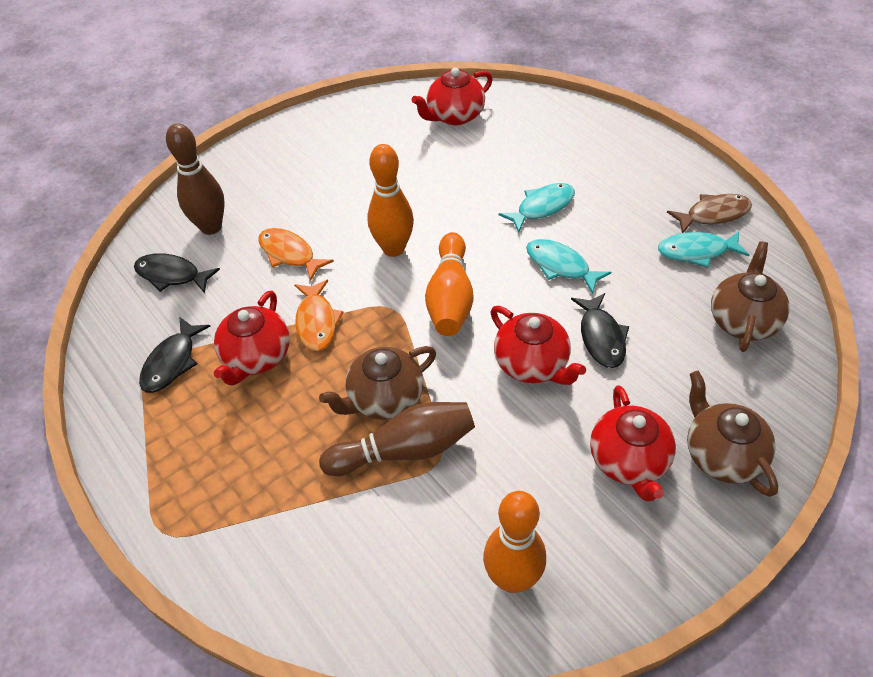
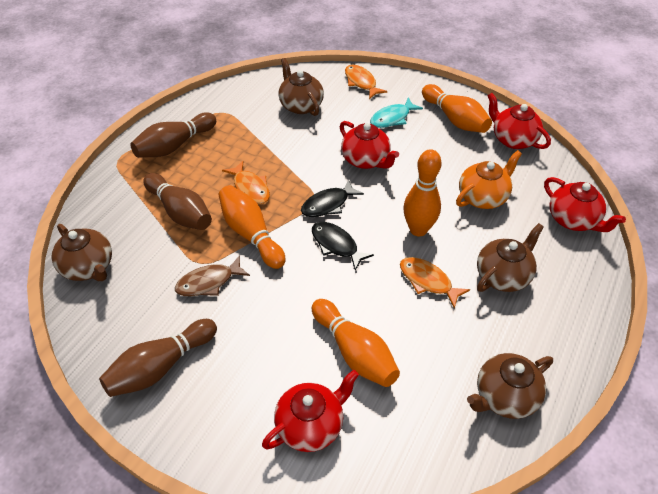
black fish: [134,253,220,294] [139,317,210,393] [571,293,629,368] = 3 -> [301,179,364,217] [312,222,374,271] = 2
brown bowling pin: [166,123,225,235] [319,402,475,476] = 2 -> [99,319,217,397] [130,112,216,158] [143,173,212,230] = 3
brown teapot: [319,346,436,420] [687,371,778,497] [711,241,790,352] = 3 -> [52,224,112,281] [278,58,324,116] [467,353,553,419] [477,223,544,292] = 4
orange bowling pin: [367,144,414,257] [425,232,474,336] [483,491,546,593] = 3 -> [218,185,285,269] [312,299,400,387] [403,149,441,236] [422,84,492,133] = 4
orange fish: [258,228,334,281] [294,279,343,351] = 2 -> [222,161,270,204] [345,65,388,99] [400,257,470,308] = 3
orange teapot: none = 0 -> [456,150,522,209] = 1
turquoise fish: [499,183,575,233] [526,239,611,294] [658,231,749,267] = 3 -> [370,98,423,128] = 1

